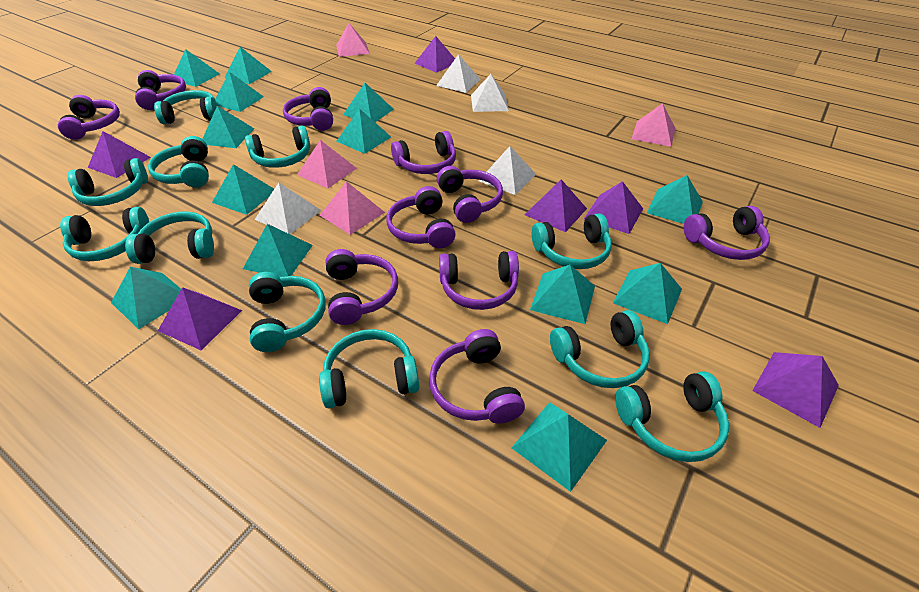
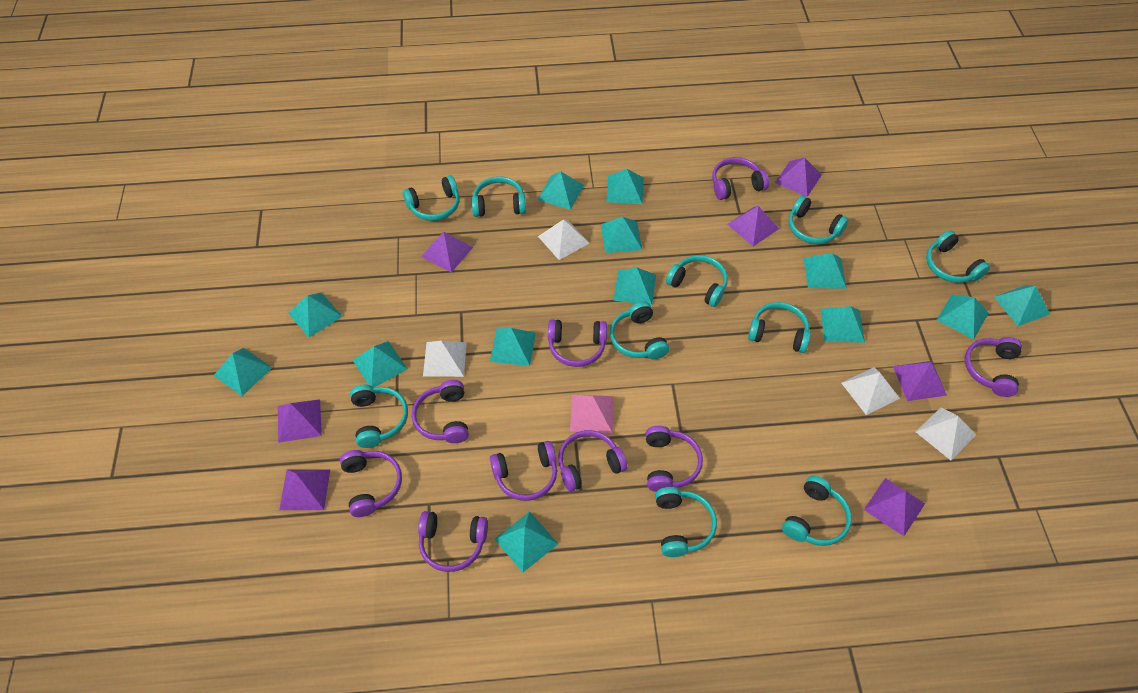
pink pyramid: [297,140,357,188] [320,181,385,235] [336,23,370,57] [632,103,675,147] = 4 -> [570,395,614,433] = 1
purple headphones: [58,95,120,140] [135,70,186,110] [283,87,333,131] [325,249,398,325] [386,186,455,248] [391,131,456,174] [429,329,525,424] [437,166,503,223] [439,251,519,310] [684,206,770,260] = 10 -> [340,450,402,517] [412,380,469,443] [418,511,488,572] [490,441,557,501] [548,319,607,367] [558,430,627,492] [646,426,703,492] [712,157,769,200] [965,337,1022,397] = 9
purple pyramid: [88,131,151,178] [158,287,242,350] [414,36,455,73] [525,179,587,232] [584,181,643,234] [752,352,839,428] = 6 -> [278,399,322,443] [279,469,330,510] [421,232,473,272] [727,206,779,246] [775,158,822,197] [864,478,925,536] [893,361,947,401] = 7
turquoise headphones: [60,207,149,261] [67,158,148,206] [125,212,214,264] [148,136,209,188] [154,90,217,124] [245,126,310,168] [249,272,326,352] [319,329,420,409] [532,213,612,269] [550,310,650,388] [615,371,730,462] = 11 -> [350,385,408,448] [403,175,459,221] [472,176,526,217] [610,302,669,360] [655,487,717,557] [666,255,728,307] [748,302,811,353] [782,476,852,546] [788,195,849,244] [926,230,990,283] = 10

